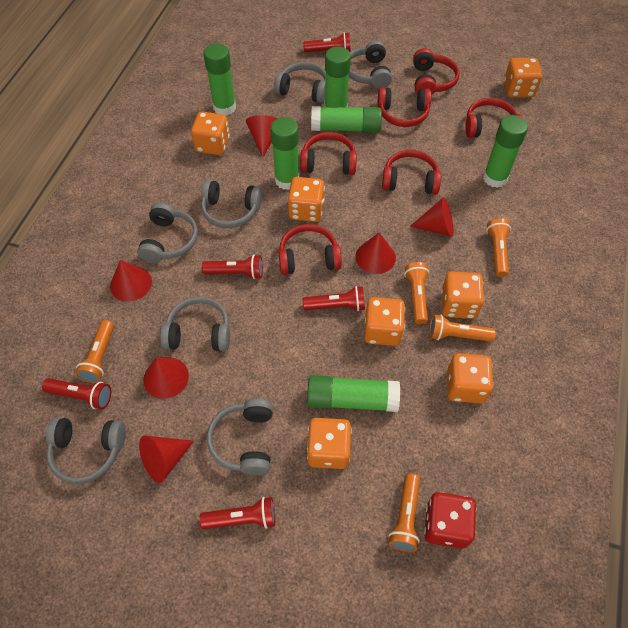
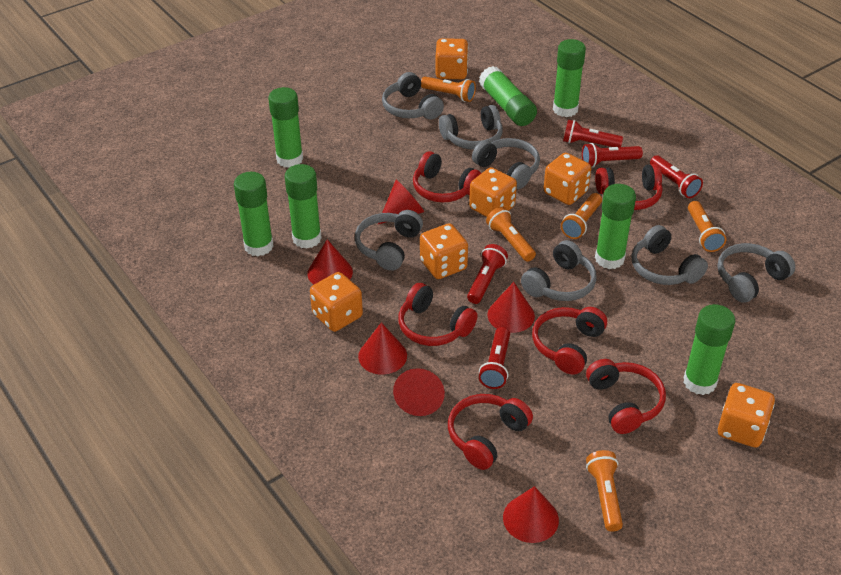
green glue stick: [203,43,236,115] [270,117,299,190] [307,375,400,412] [311,106,382,133] [325,47,351,107] [483,115,528,188] = 6 -> [234,172,274,256] [268,87,303,168] [285,164,322,249] [479,66,537,126] [553,39,586,117] [595,184,636,269] [683,304,735,395] = 7
orange dice: [191,112,230,155] [287,177,325,222] [307,418,352,469] [364,297,405,346] [441,271,484,319] [447,353,494,403] [504,58,542,98] = 7 -> [310,272,363,332] [420,223,468,279] [435,38,468,79] [469,167,517,217] [543,153,591,205] [718,383,775,448] = 6
red dice: [424,492,476,549] = 1 -> none = 0

